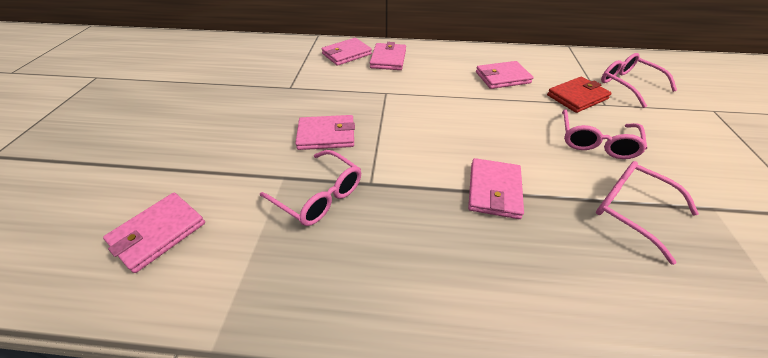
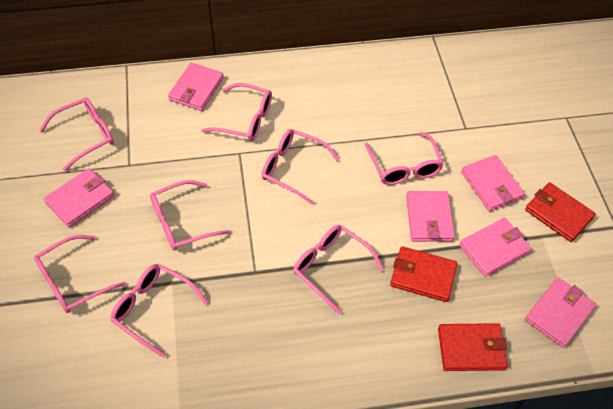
pink glasses: [260,150,361,226] [562,109,647,159] [596,161,699,265] [601,53,677,108] = 4 -> [34,235,126,313] [39,98,114,171] [110,264,208,358] [150,180,231,250] [201,83,272,141] [261,129,340,204] [293,225,384,314] [365,132,444,185] = 8
red wallet: [547,77,612,113] = 1 -> [390,246,457,302] [438,323,508,371] [525,182,596,242] = 3

